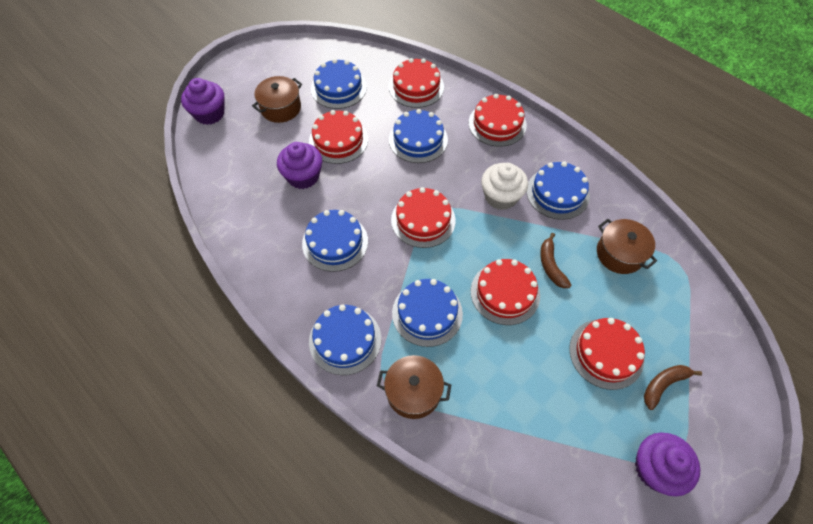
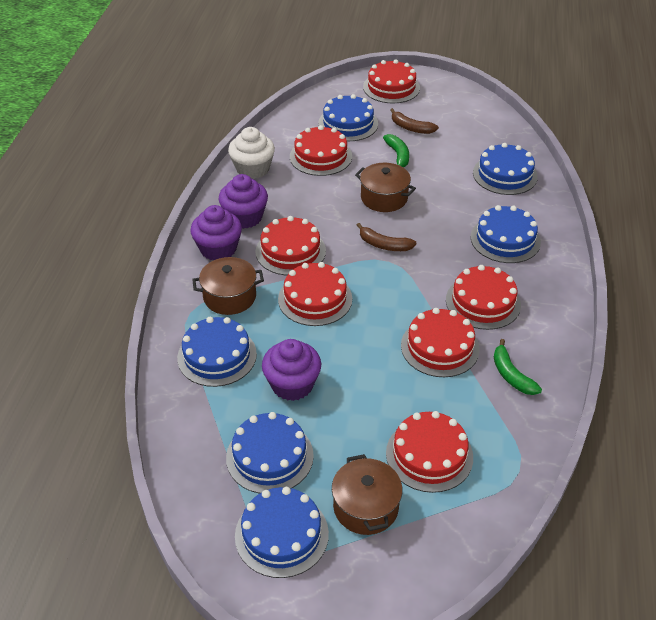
green banana: none = 0 -> [383,134,409,167] [494,339,542,395] = 2
red cake: [309,110,368,164] [389,58,444,108] [391,187,456,248] [469,94,527,147] [471,259,540,325] [569,318,645,390] = 6 -> [255,216,326,275] [278,262,352,326] [290,125,352,176] [363,59,420,103] [386,411,473,493] [401,308,480,377] [446,265,521,330] = 7

